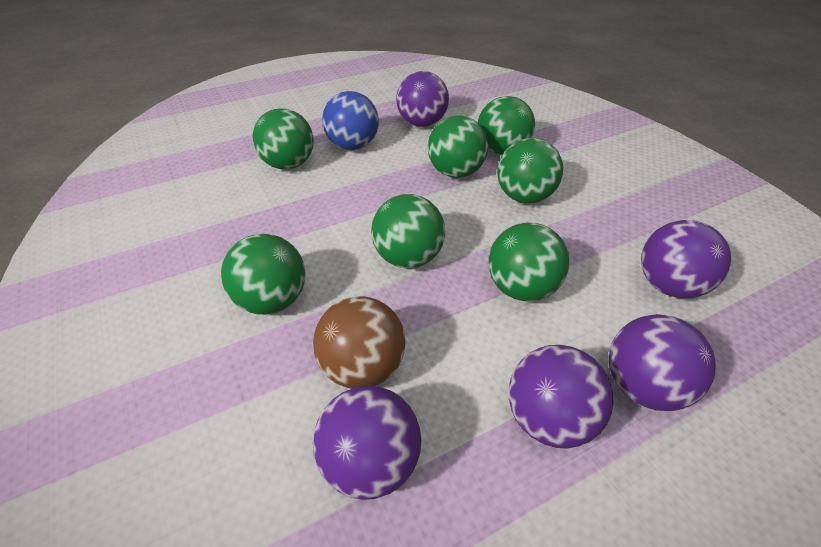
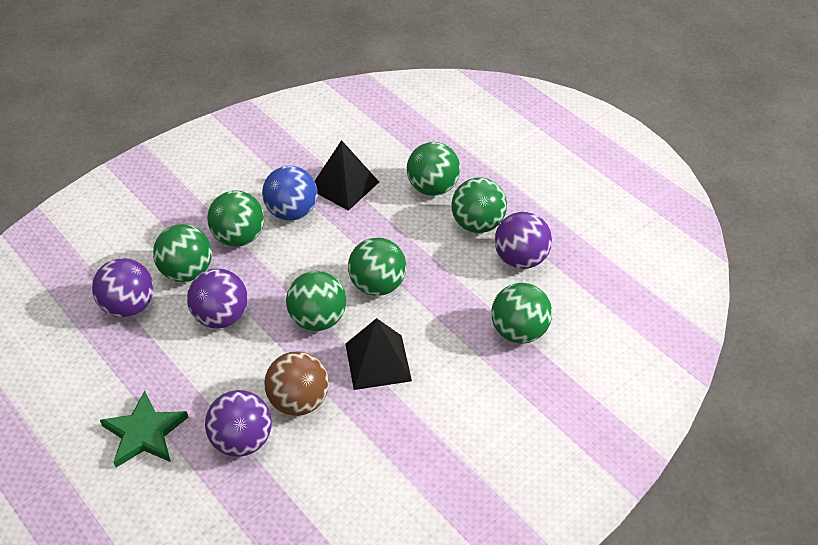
black pyramid: none = 0 -> [315,140,379,211] [346,318,412,390] = 2
green star: none = 0 -> [100,391,188,467] = 1
purple ball: [313,385,421,500] [396,71,449,127] [509,345,614,449] [609,314,716,411] [641,220,731,298] = 5 -> [92,258,154,318] [187,268,248,328] [205,390,272,457] [495,212,552,269] = 4

